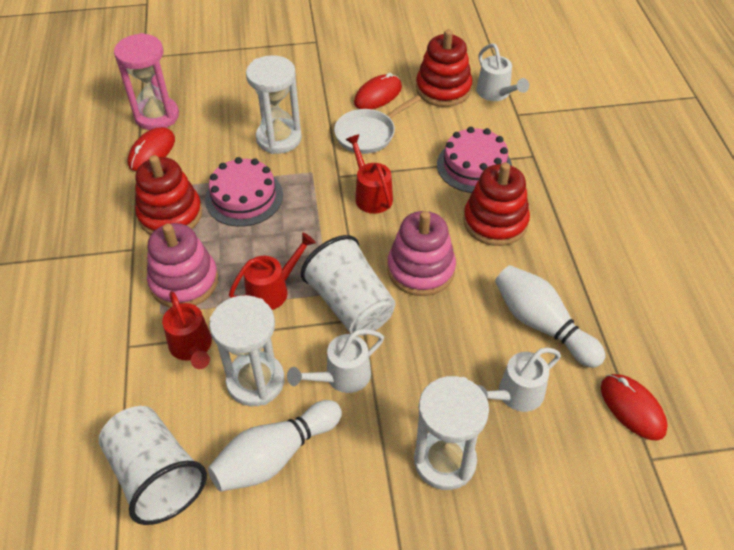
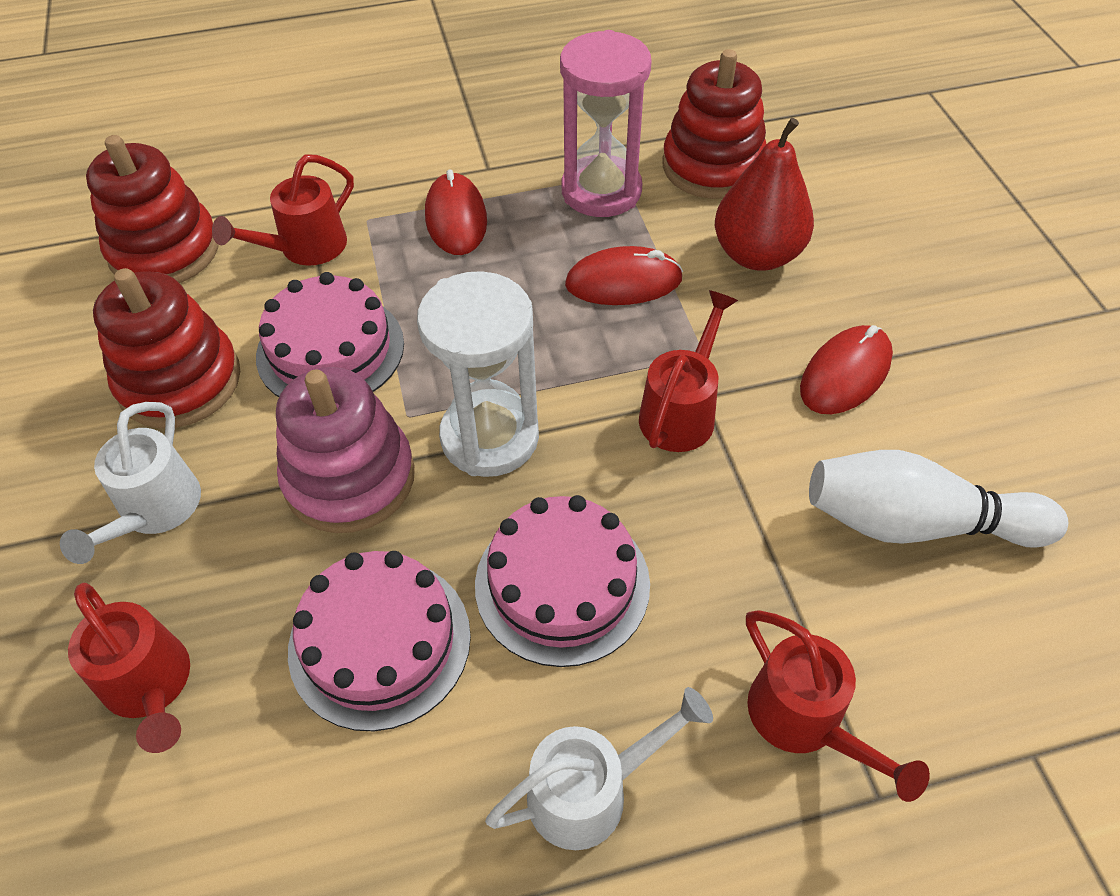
pink cake: [205,157,283,227] [437,127,512,193] = 2 -> [256,272,404,397] [288,551,471,731] [475,495,650,667] = 3
pink stacking toy: [147,223,218,308] [387,211,456,296] = 2 -> [276,367,415,533] = 1
red pear: none = 0 -> [715,118,814,271] = 1
red watering can: [162,291,212,369] [229,233,316,310] [345,134,393,214] = 3 -> [68,583,190,753] [212,154,354,266] [639,290,738,452] [746,610,930,802] = 4
white bowling pin: [208,400,342,492] [495,265,605,368] = 2 -> [809,450,1068,548] = 1
white cup: [99,406,207,525] [301,235,396,336] = 2 -> none = 0
white hourglass: [209,295,285,406] [246,55,302,154] [414,376,489,490] = 3 -> [417,271,539,477] = 1
white pan: [334,95,421,154] = 1 -> none = 0
white watering can: [287,329,384,393] [477,44,529,101] [477,347,561,412] = 3 -> [60,402,201,564] [485,687,713,850] = 2

